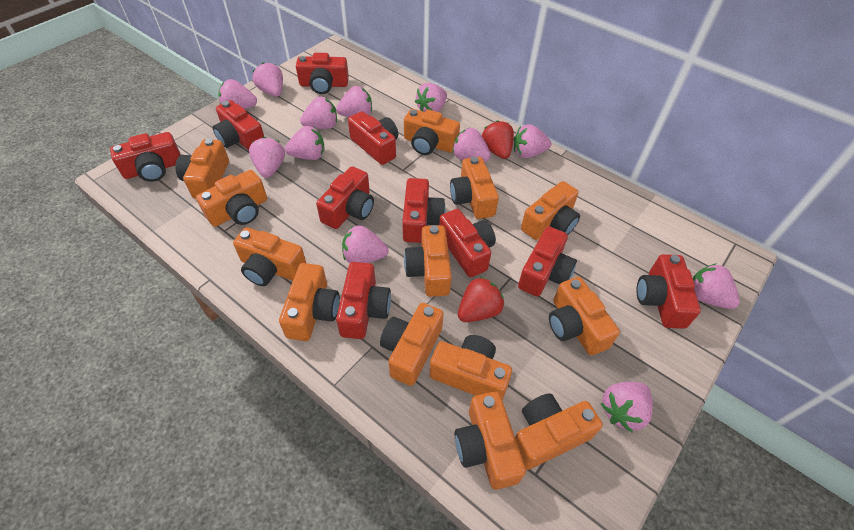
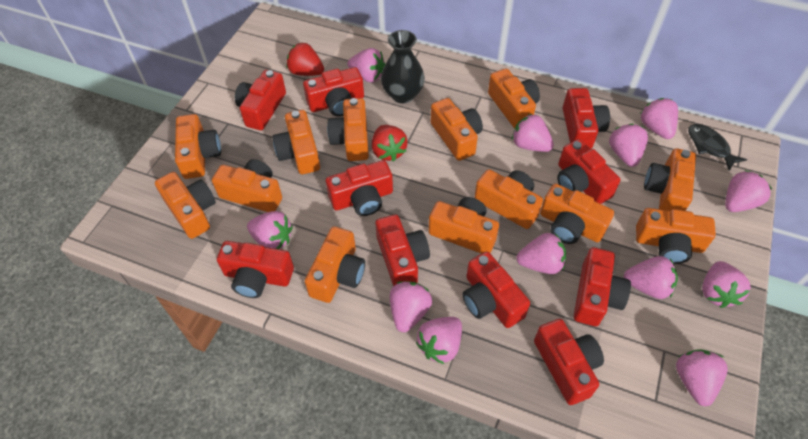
black fish: none = 0 -> [688,124,747,171] = 1
black vase: none = 0 -> [381,30,425,103] = 1

